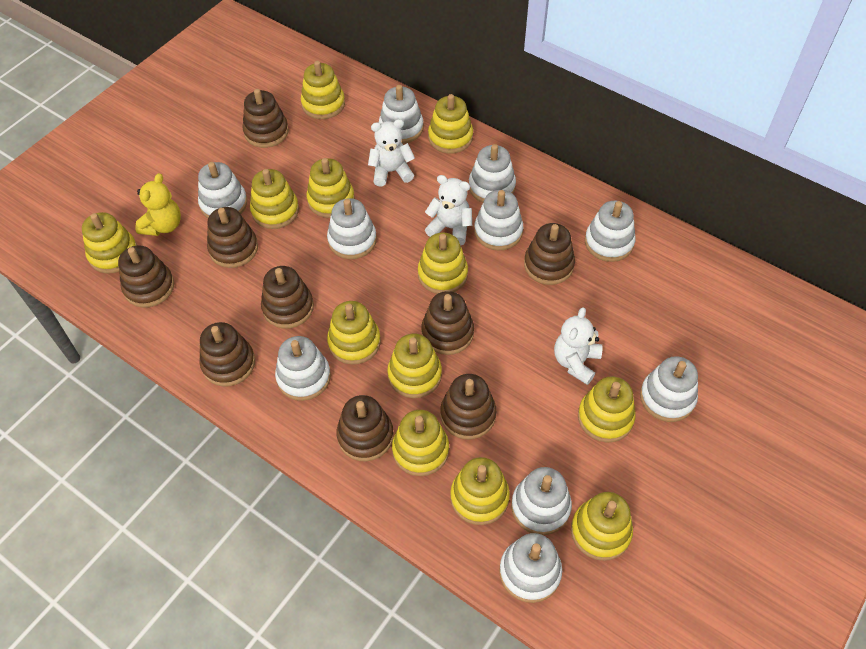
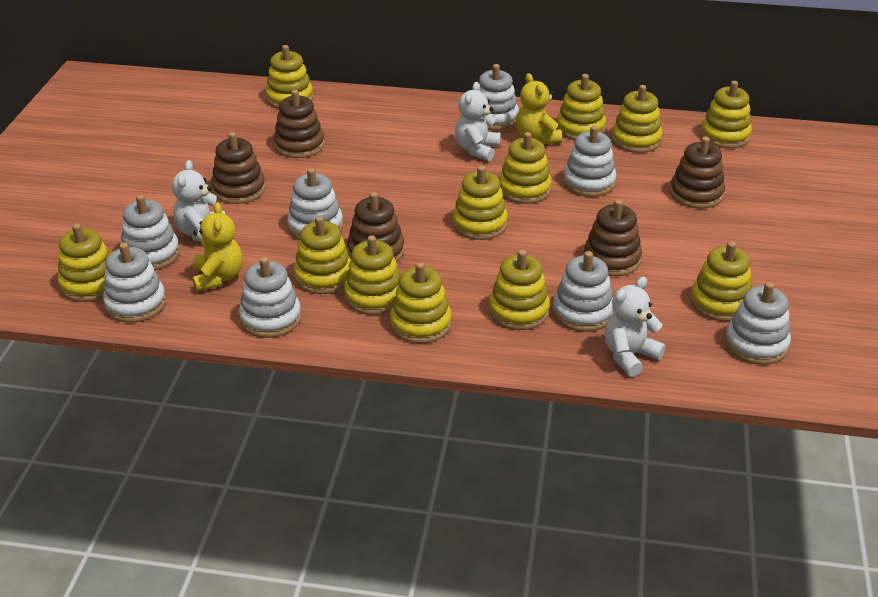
brown stacking toy: [118,246,174,308] [200,322,255,387] [207,207,258,268] [242,89,289,148] [261,266,314,329] [336,395,394,461] [421,291,474,355] [440,374,496,439] [524,223,575,285] = 9 -> [211,132,266,204] [274,90,325,158] [347,192,404,262] [584,199,642,276] [670,136,725,209] = 5
white stacking toy: [198,162,247,218] [275,336,331,401] [327,198,377,259] [379,85,424,144] [469,144,516,203] [474,190,523,250] [499,533,562,603] [511,467,572,535] [585,201,636,262] [640,356,698,422] = 10 -> [103,243,166,323] [121,195,180,270] [239,257,301,338] [287,168,343,240] [479,64,519,130] [553,251,614,332] [563,126,617,197] [725,282,791,365] = 8
yellow teddy bear: [135,173,181,236] = 1 -> [193,202,243,292] [516,73,562,144] = 2

